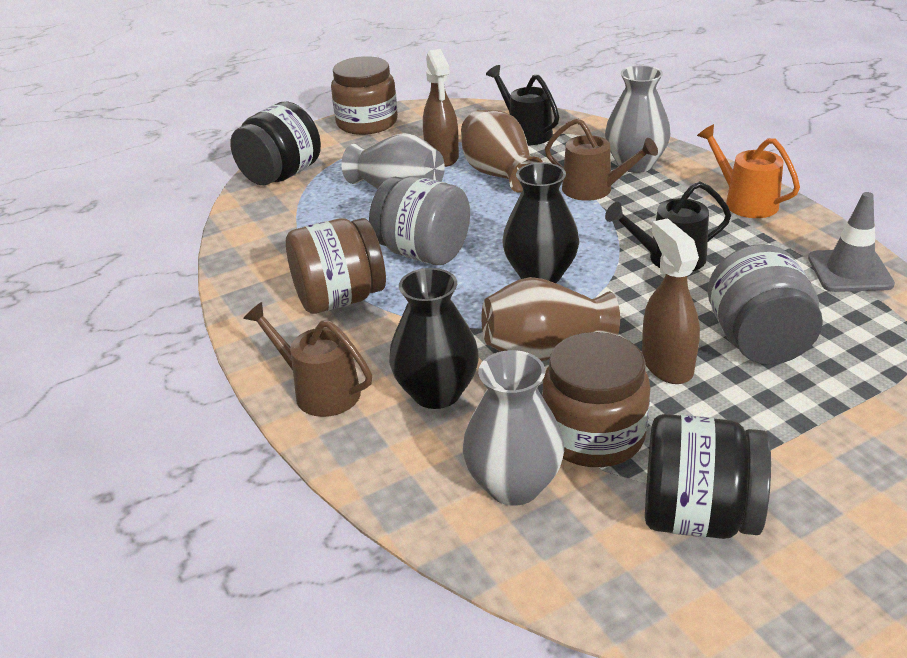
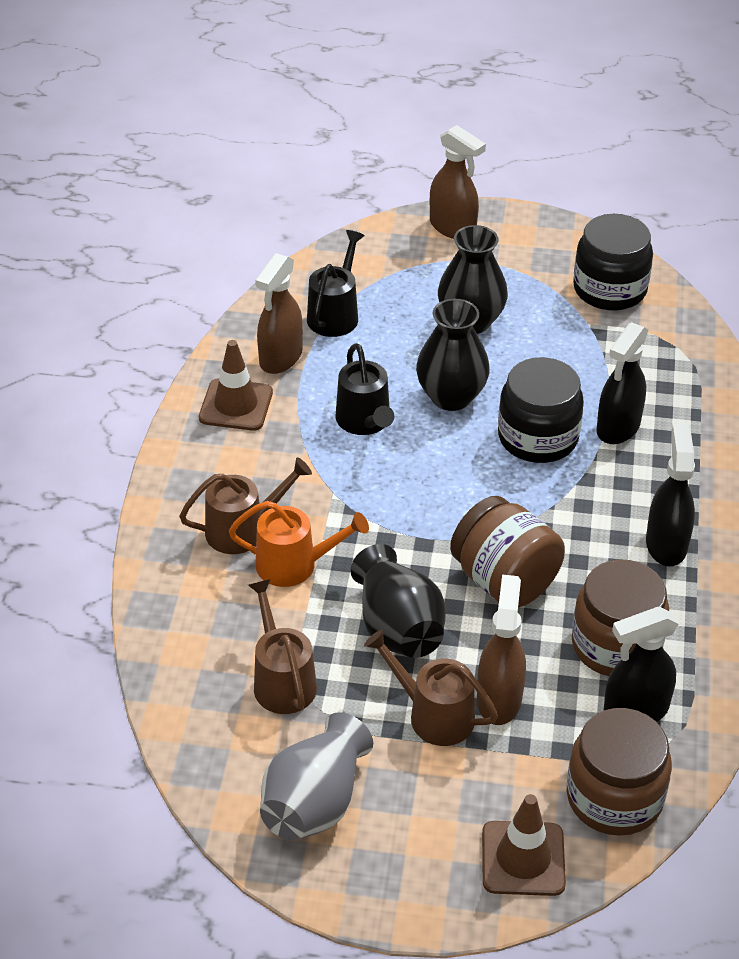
black spray bottle: none = 0 -> [596,322,648,444] [603,607,679,722] [646,424,695,566] = 3
black vase: [389,268,479,409] [502,162,579,283] = 2 -> [350,544,446,658] [416,299,490,411] [438,225,508,334] = 3
brown spray bottle: [423,49,459,167] [642,218,700,384] = 2 -> [255,253,303,374] [430,125,486,239] [477,574,526,725] = 3
brown traffic cone: none = 0 -> [199,340,273,431] [482,794,566,896] = 2
brown vase: [461,110,543,193] [482,277,620,361] = 2 -> none = 0
brown watering can: [243,302,372,417] [545,118,658,201] = 2 -> [179,457,312,554] [248,579,317,714] [364,629,498,746] = 3
grey jar: [369,176,470,265] [708,244,823,365] = 2 -> none = 0
grey traffic cone: [808,192,895,292] = 1 -> none = 0
grey vase: [341,133,445,189] [463,350,564,506] [605,65,670,173] = 3 -> [260,712,373,841] = 1

